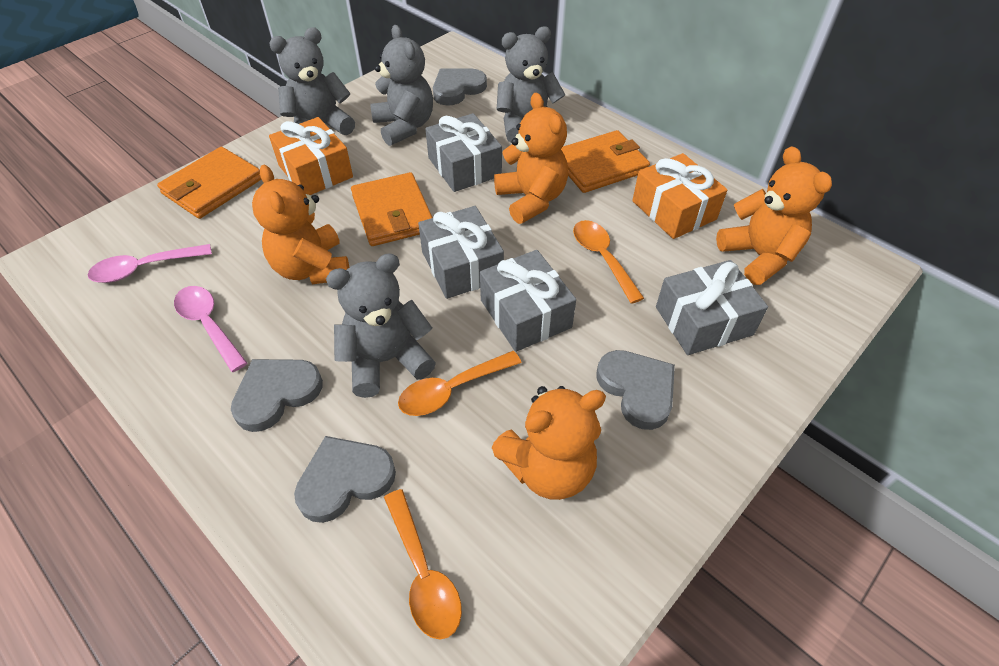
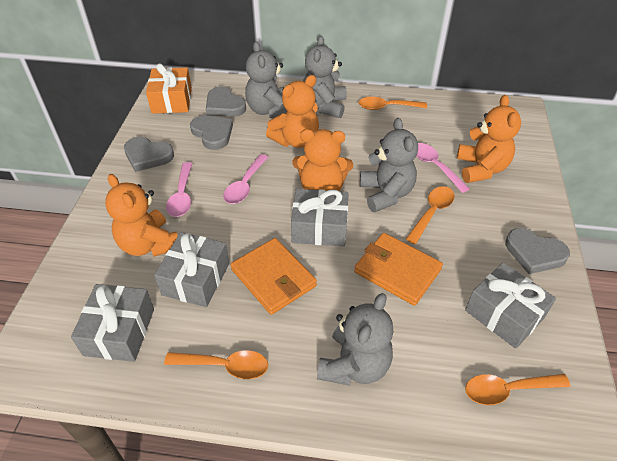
orange gift: [269,117,353,195] [632,153,728,239] = 2 -> [146,64,192,114] = 1
orange spoon: [384,489,462,640] [398,351,522,416] [573,220,644,304] = 3 -> [164,350,268,379] [359,97,427,110] [406,186,455,244] [465,374,571,405] = 4
orange wallet: [157,147,262,219] [351,172,433,246] [561,130,650,193] = 3 -> [231,238,317,315] [354,233,443,306] = 2
pink spoon: [88,244,212,283] [174,286,247,372] = 2 -> [166,162,192,217] [223,154,268,204] [416,143,470,193] = 3

